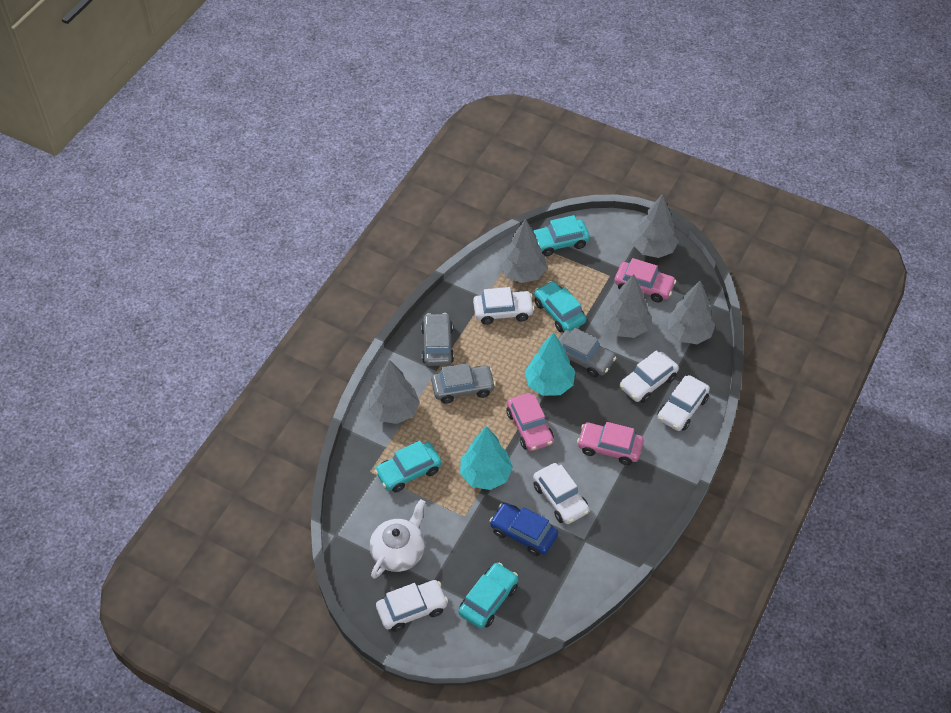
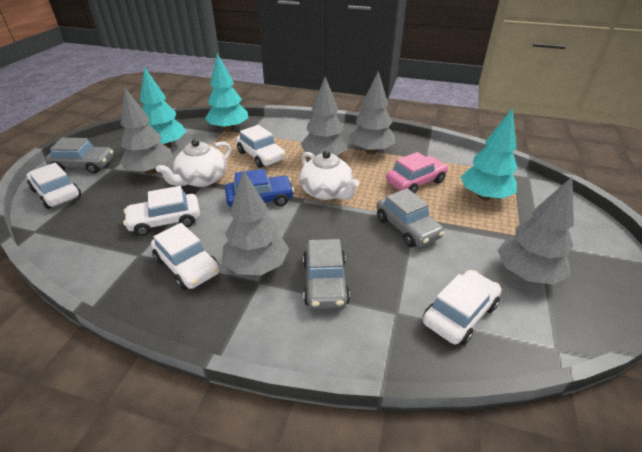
pink car: [506,393,554,451] [577,422,644,465] [614,258,676,302] = 3 -> [386,152,448,194] = 1
turquoise car: [374,440,442,492] [458,562,518,629] [533,215,590,256] [534,281,586,332] = 4 -> none = 0
turquoise tree: [460,426,513,490] [525,332,575,396] = 2 -> [140,67,186,148] [205,53,248,132] [461,108,518,200] = 3
white teapot: [369,499,425,579] = 1 -> [156,139,231,187] [299,151,360,200] = 2

